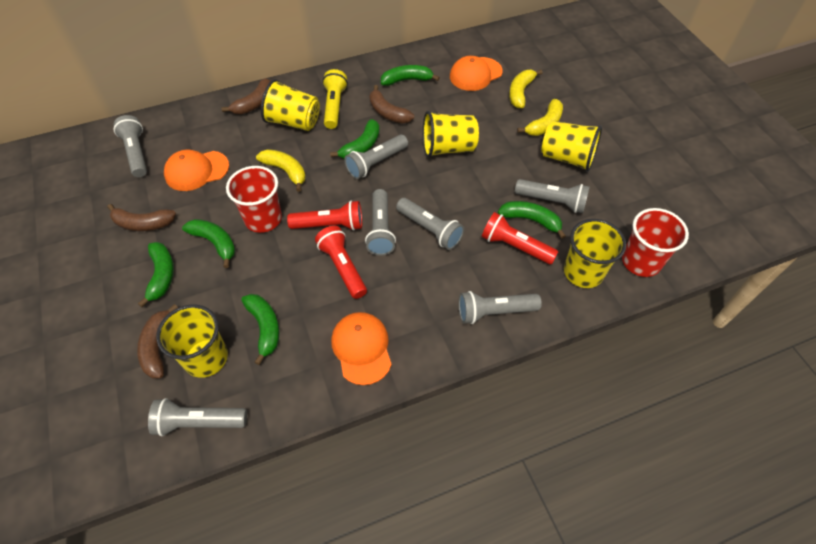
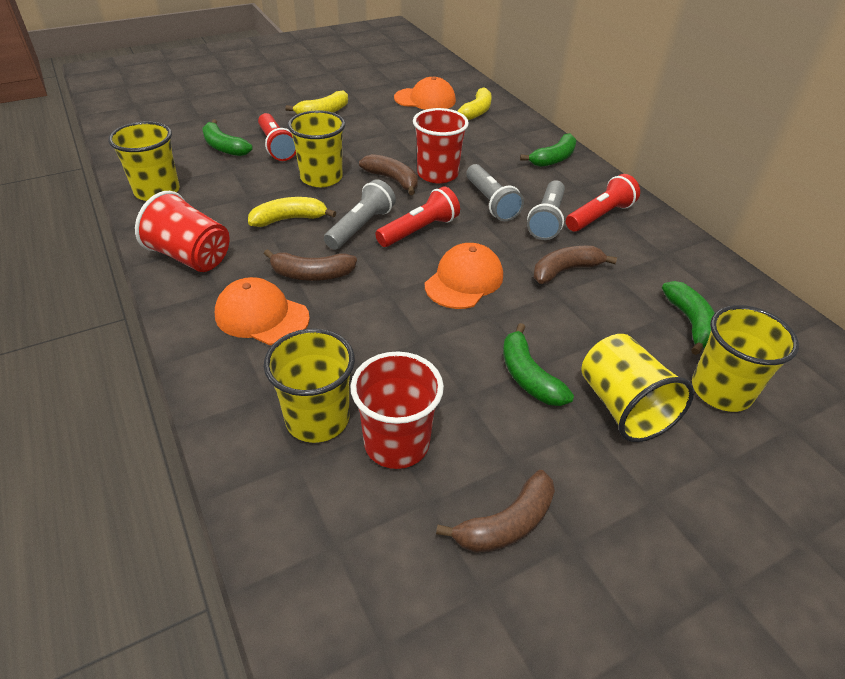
green banana: [138,242,174,307] [182,219,235,268] [241,294,279,365] [330,119,380,159] [381,65,440,86] [498,201,566,239] = 6 -> [202,120,253,156] [503,323,574,406] [520,133,577,167] [662,281,715,355] = 4
grey flashlight: [114,115,147,177] [148,398,247,436] [344,135,408,179] [365,189,396,256] [396,198,464,250] [459,291,542,324] [515,179,590,213] = 7 -> [324,179,396,250] [466,164,524,221] [527,180,565,240] = 3
red cup: [226,166,282,233] [622,208,689,277] = 2 -> [135,191,230,272] [351,351,444,469] [413,108,469,184] = 3
yellow flashlight: [322,69,348,129] = 1 -> none = 0

